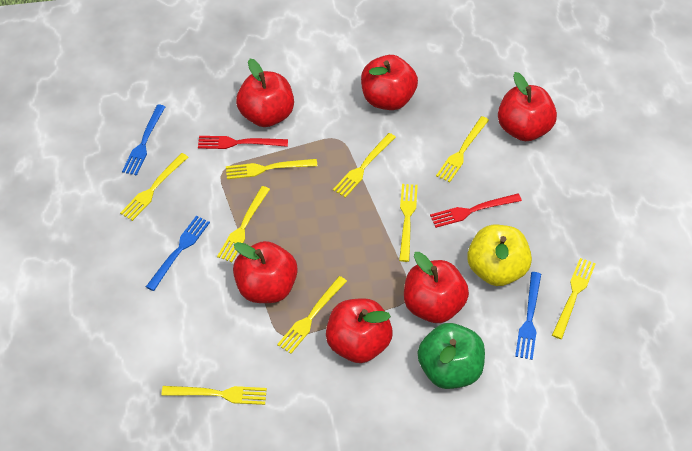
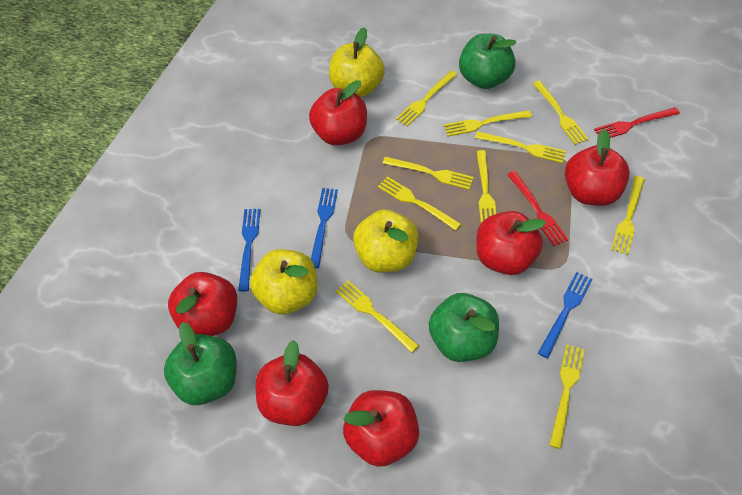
green apple: [418,323,485,389] = 1 -> [164,322,236,405] [429,293,499,362] [459,33,517,89] = 3
yellow apple: [467,225,532,286] = 1 -> [250,249,317,315] [329,27,385,97] [353,209,419,273] = 3
yellow fork: [120,153,188,221] [161,386,267,405] [217,186,270,262] [226,159,317,179] [277,276,347,354] [333,133,396,198] [399,184,418,262] [436,116,489,183] [552,258,596,339] = 9 -> [336,280,419,353] [378,176,461,230] [382,157,474,190] [396,70,458,126] [444,110,532,136] [475,131,566,163] [476,150,496,223] [533,81,588,145] [549,344,585,449] [611,176,645,255] = 10

